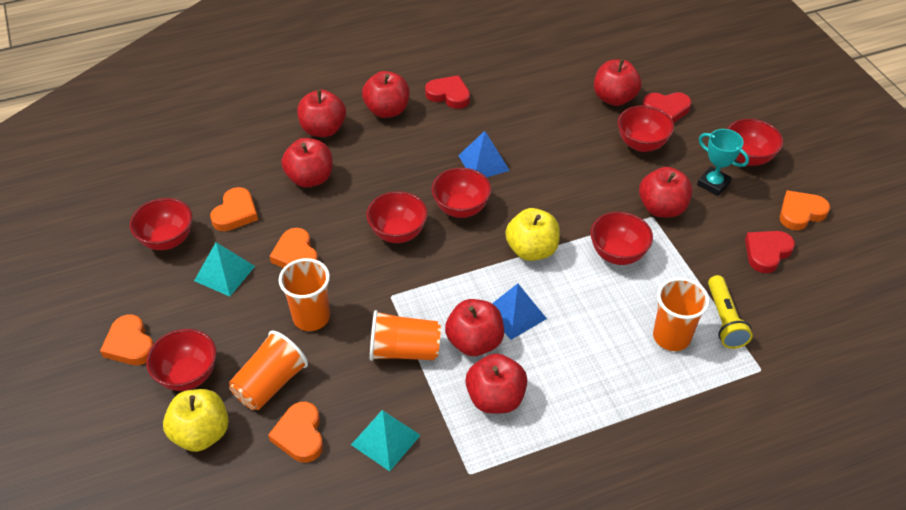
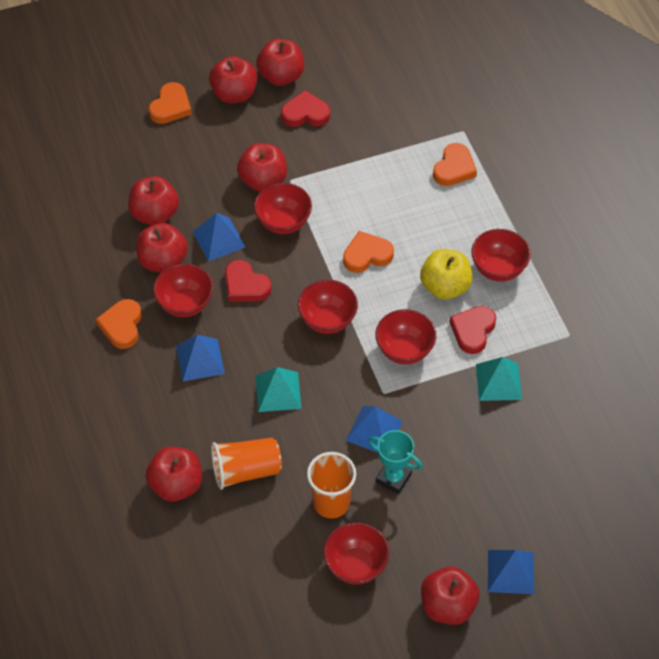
blue pyramid: [458,131,510,177] [492,284,547,340] = 2 -> [176,335,225,381] [193,213,245,262] [346,406,403,453] [488,550,534,594] = 4
orange cup: [229,331,308,410] [279,258,330,331] [370,310,441,361] [653,277,710,351] = 4 -> [211,437,282,490] [307,452,356,519] = 2
orange heart: [100,314,154,365] [210,187,258,231] [268,402,323,463] [269,228,318,268] [780,190,830,230] = 5 -> [96,299,142,349] [149,82,192,124] [343,231,394,273] [433,143,477,186] = 4
red bowl: [130,198,192,250] [146,329,216,391] [366,191,428,243] [432,168,491,218] [590,212,653,265] [618,105,674,152] [727,119,783,166] = 7 -> [153,264,213,317] [254,183,312,234] [298,280,358,334] [323,522,390,585] [375,309,436,365] [471,229,531,282] = 6
yellow apple: [163,389,229,452] [505,208,560,261] = 2 -> [420,249,473,300] = 1
yellow flashlight: [708,275,753,349] = 1 -> none = 0

